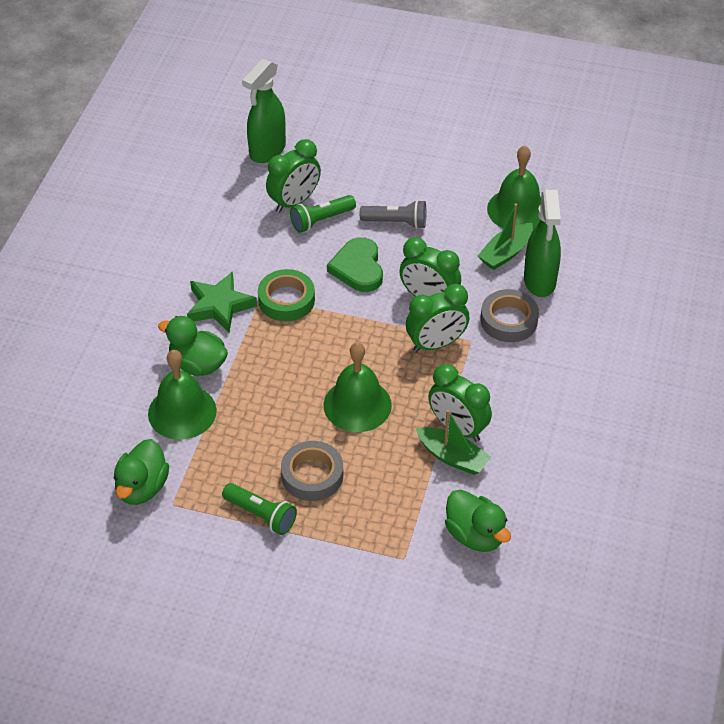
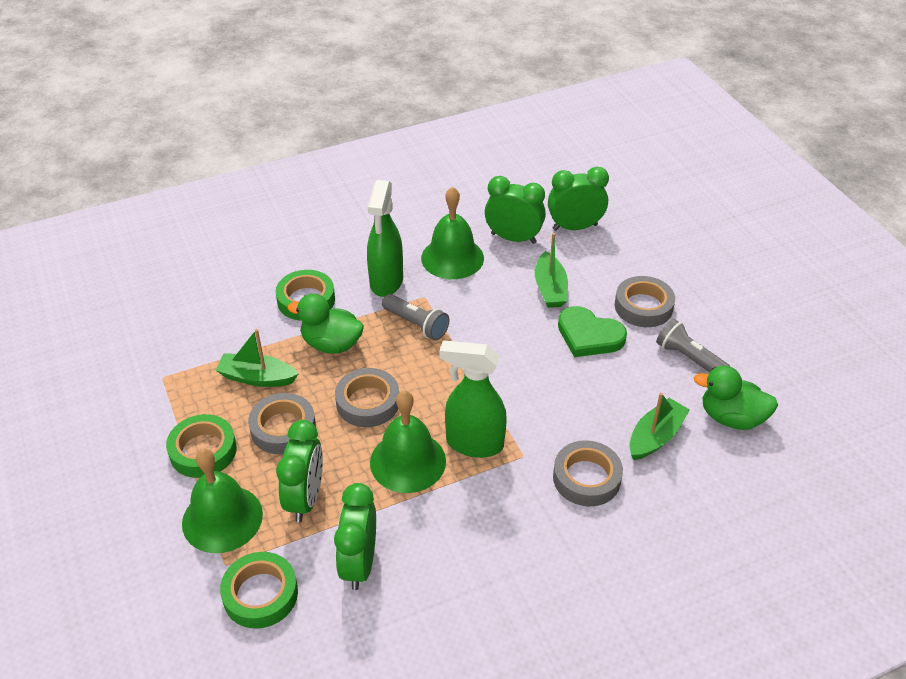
green boat: [416,409,491,475] [478,203,533,270] = 2 -> [216,329,299,387] [535,233,568,308] [629,393,690,460] = 3
green duck: [114,439,169,505] [158,316,228,376] [445,489,511,552] = 3 -> [287,294,364,354] [694,366,778,430] = 2
green flashlight: [222,483,297,535] [290,195,356,233] = 2 -> none = 0
green star: [187,271,257,332] = 1 -> none = 0
green tape: [258,269,315,321] = 1 -> [166,414,237,478] [220,552,298,629] [276,270,335,321] = 3
grey flashlight: [360,200,426,229] = 1 -> [382,294,449,341] [656,319,730,372] = 2
grey tape: [281,441,343,501] [480,289,539,342] = 2 -> [248,393,316,454] [335,368,399,427] [553,440,623,506] [615,276,675,327] = 4

